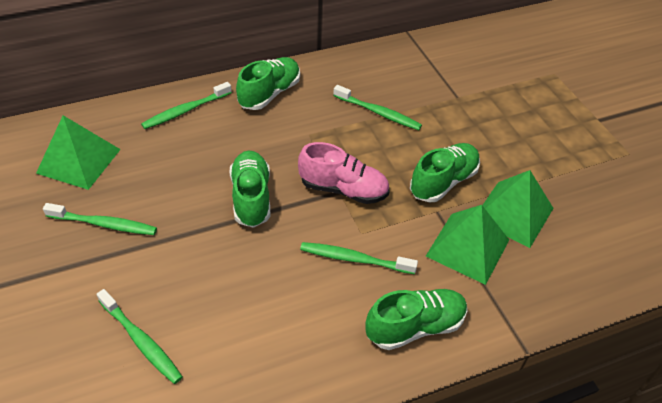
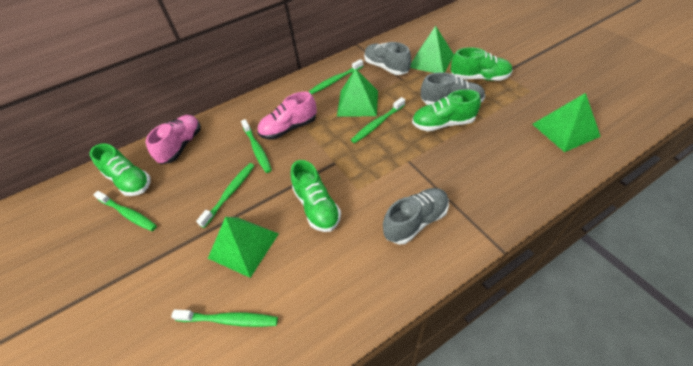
green pyramid: [36,115,121,190] [426,205,509,285] [482,170,554,248] = 3 -> [208,217,278,278] [337,68,378,116] [410,26,454,73] [532,93,601,152] = 4
green toothbrush: [43,203,157,235] [97,289,183,384] [141,82,232,129] [300,242,418,274] [333,85,422,130] = 5 -> [93,191,157,231] [171,310,278,327] [196,163,255,228] [241,119,272,173] [309,59,364,94] [351,97,405,143] = 6
grey shoe: none = 0 -> [364,42,411,75] [383,188,449,245] [421,72,485,105] = 3
pink shoe: [298,142,389,204] = 1 -> [146,115,201,164] [257,92,317,139] = 2

